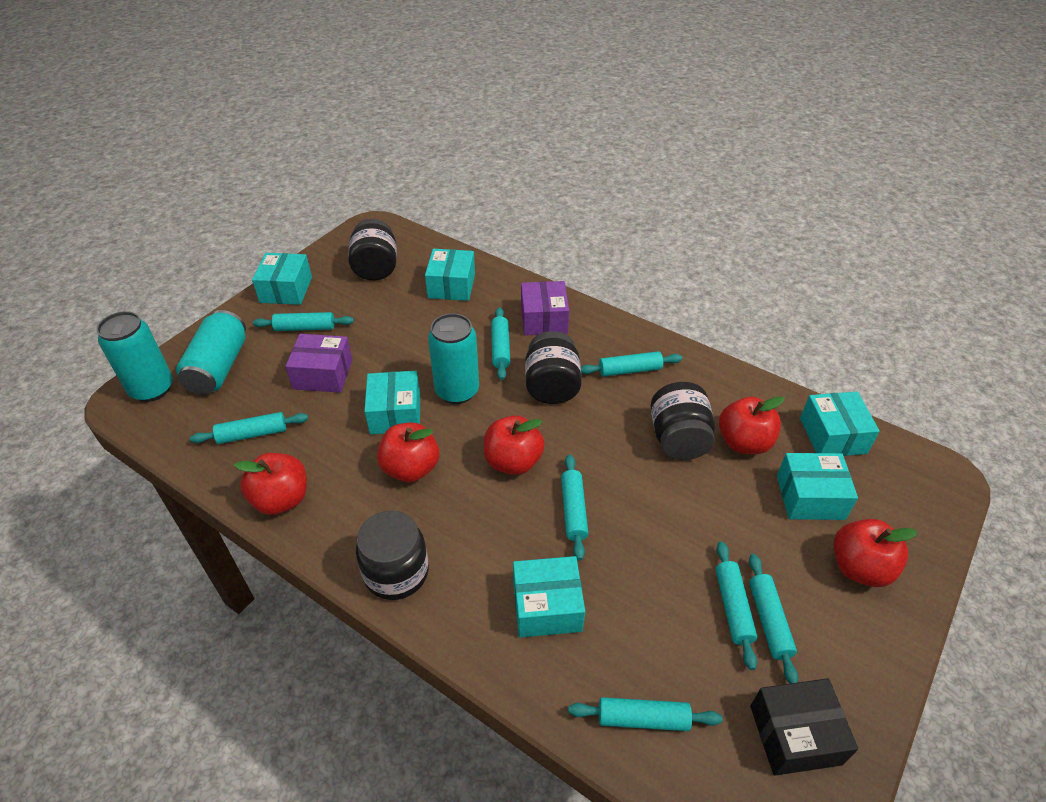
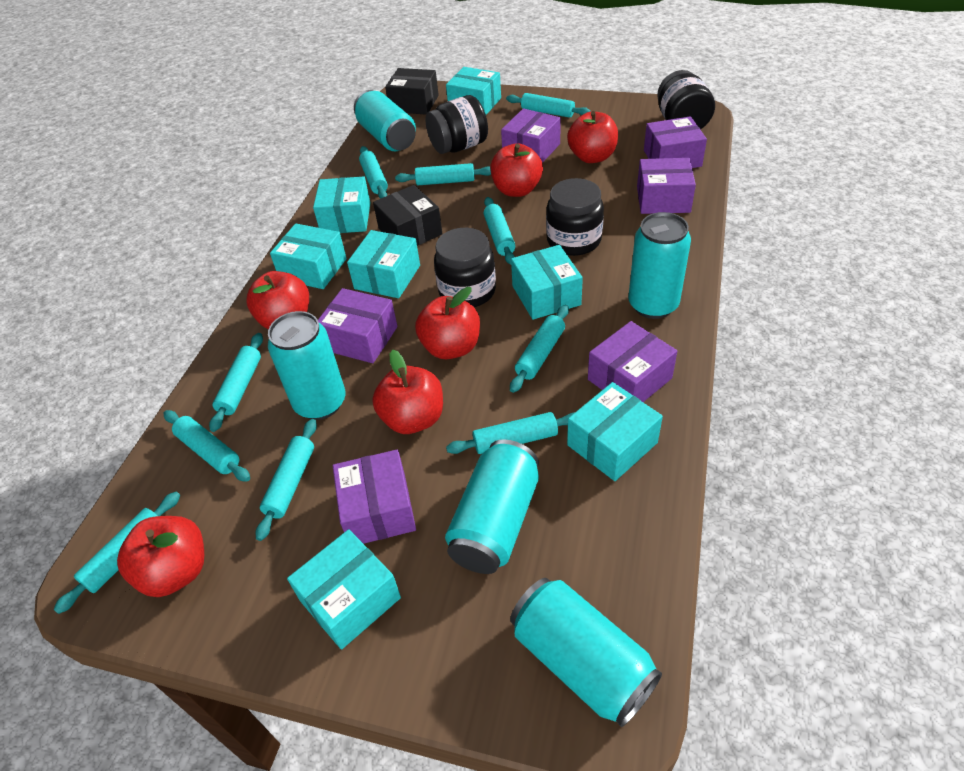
black box: [750,678,858,776] = 1 -> [373,185,442,246] [385,68,439,115] = 2
purple box: [285,334,353,393] [521,281,569,335] = 2 -> [318,288,398,363] [333,450,416,544] [501,108,561,163] [588,321,677,402] [637,158,696,214] [644,116,707,168] = 6
red apple: [234,453,307,515] [377,422,439,482] [484,415,545,475] [719,396,785,454] [834,519,918,587] = 5 -> [117,516,204,597] [246,271,309,329] [372,350,443,434] [415,287,480,359] [490,143,543,197] [567,111,618,163] = 6
turquoise box: [252,253,312,305] [364,371,420,434] [425,249,475,301] [513,556,585,638] [777,453,858,520] [800,392,880,456] = 6 -> [270,223,347,289] [287,529,401,649] [313,176,370,233] [347,230,420,298] [446,67,501,115] [511,245,583,320] [567,382,663,481] = 7
turquoise can: [97,311,173,402] [176,310,246,395] [428,313,479,404] = 3 -> [268,311,346,420] [354,90,416,151] [445,439,539,574] [510,578,662,727] [628,212,691,319] = 5
turquoise rolling pin: [190,412,308,444] [253,312,354,331] [491,307,510,380] [561,455,588,560] [568,697,722,731] [581,351,682,377] [716,541,757,670] [749,554,798,684] = 8 -> [53,492,180,614] [163,410,250,482] [209,333,263,432] [256,419,317,541] [359,146,388,199] [395,163,491,185] [446,412,575,454] [484,197,515,265] [506,93,591,118] [510,305,569,393] = 10

